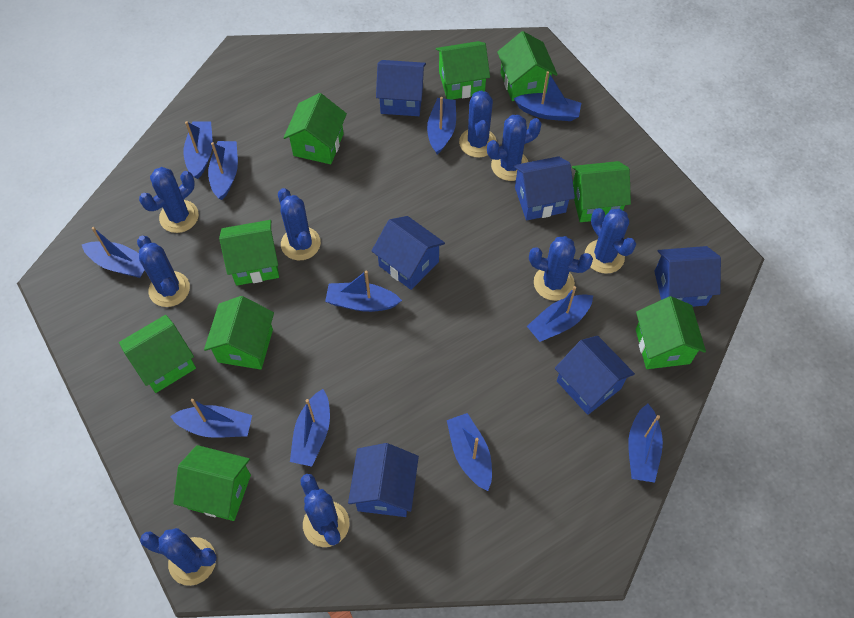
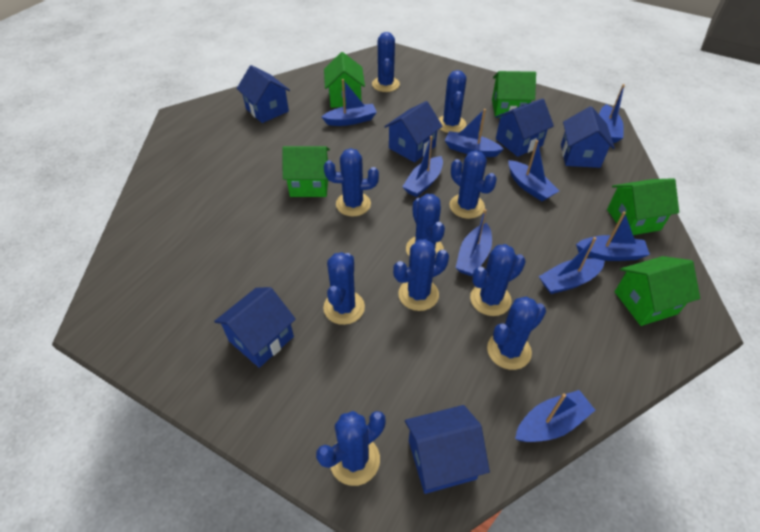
blue boat: [82,227,145,278] [170,399,252,438] [183,121,213,179] [208,141,238,200] [290,389,330,467] [325,270,402,312] [427,97,456,154] [447,413,492,491] [514,71,581,121] [527,286,593,342] [628,404,663,483] = 11 -> [322,79,377,126] [402,136,443,197] [445,109,504,157] [456,209,492,276] [508,140,559,201] [515,390,595,442] [539,237,605,294] [576,212,650,261] [599,84,625,143] = 9
blue cactus: [137,236,190,307] [139,167,199,233] [140,528,217,586] [278,188,321,260] [300,474,349,547] [459,91,497,158] [487,115,542,181] [529,236,593,301] [585,208,636,274] = 9 -> [316,411,385,486] [323,252,365,325] [324,148,379,216] [372,32,400,92] [393,239,449,311] [406,194,445,259] [438,70,467,133] [449,150,497,219] [470,244,526,316] [487,296,546,370] = 10
green house: [119,315,196,393] [173,445,251,521] [204,296,274,370] [219,220,279,286] [284,93,347,164] [436,41,490,100] [497,31,557,101] [572,161,631,222] [636,296,706,369] = 9 -> [282,146,330,197] [324,52,365,108] [492,71,536,118] [607,178,679,235] [615,256,700,326] = 5

